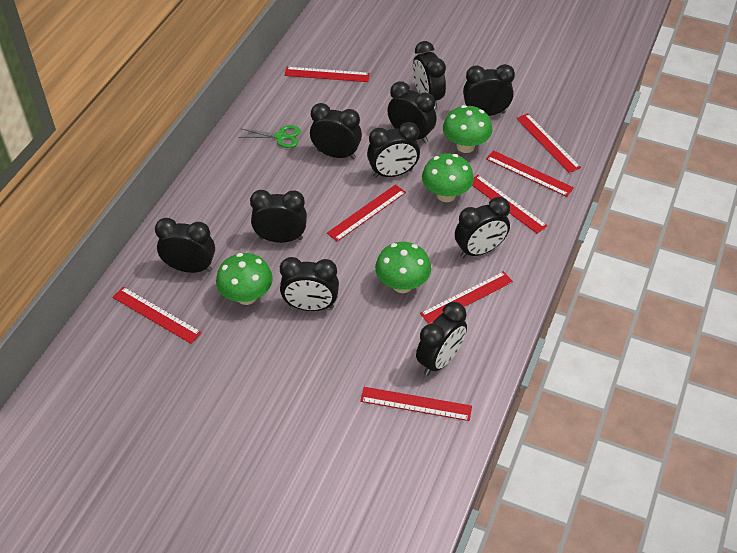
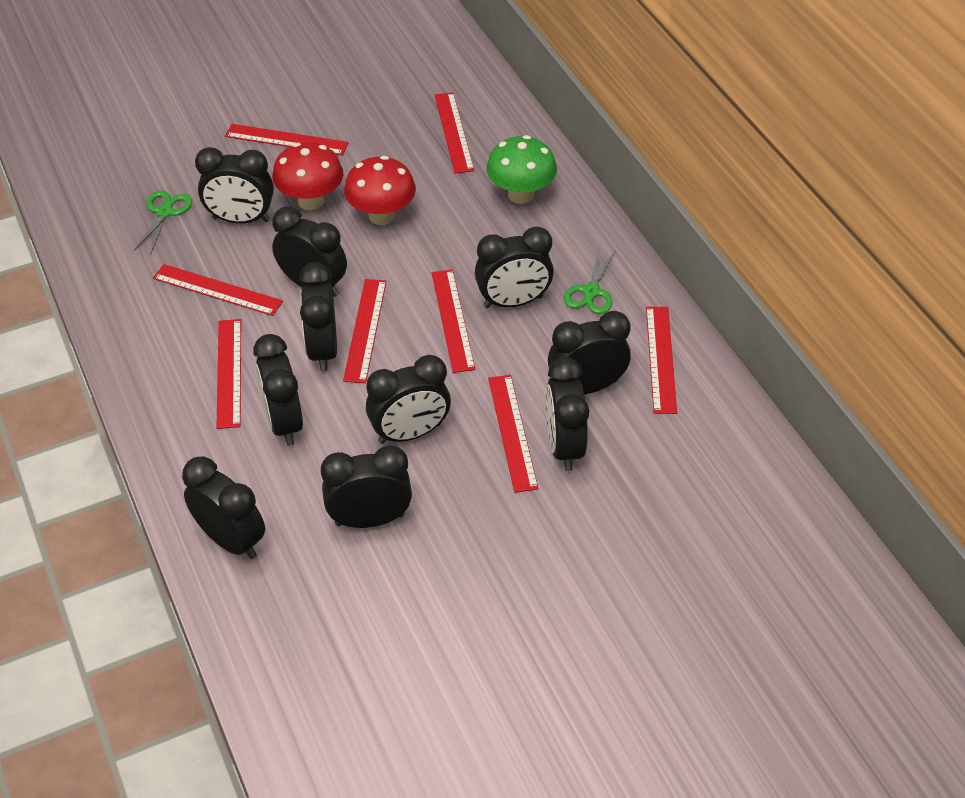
green mushroom: [216,253,273,305] [375,242,431,293] [422,153,474,202] [443,105,492,153] = 4 -> [486,135,557,204] = 1
green scissors: [238,125,301,148] = 1 -> [134,190,192,253] [564,249,616,314] = 2
red mushroom: none = 0 -> [272,142,343,210] [344,156,416,225] = 2

